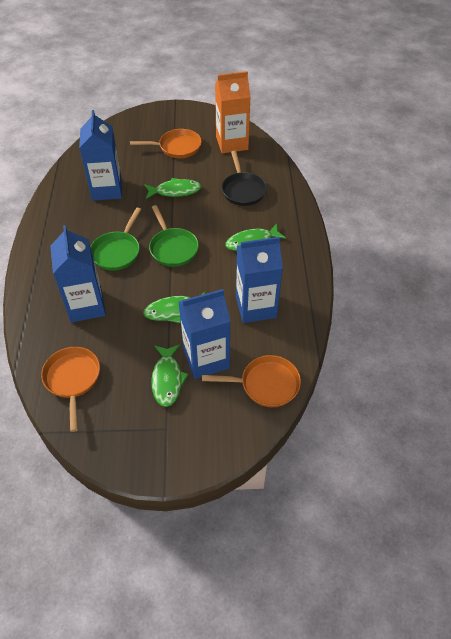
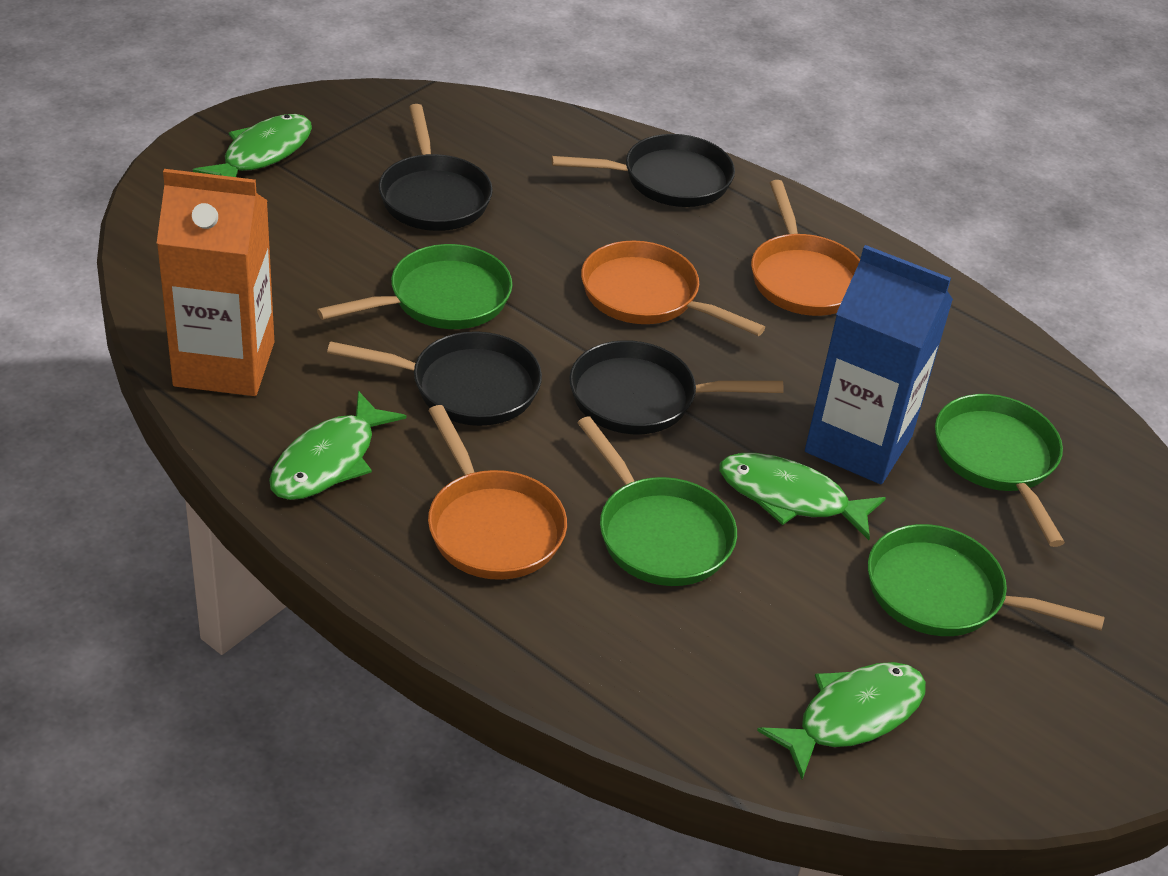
black pan: [221,150,267,206] = 1 -> [327,331,542,426] [379,104,493,231] [551,134,735,207] [569,340,784,434] = 4
blue carton: [50,225,106,323] [79,110,122,201] [179,289,231,379] [236,237,283,323] = 4 -> [805,245,953,484] = 1
green pan: [91,208,141,271] [149,205,199,267] = 2 -> [317,244,513,329] [577,416,737,586] [868,524,1105,636] [935,394,1065,547] = 4

